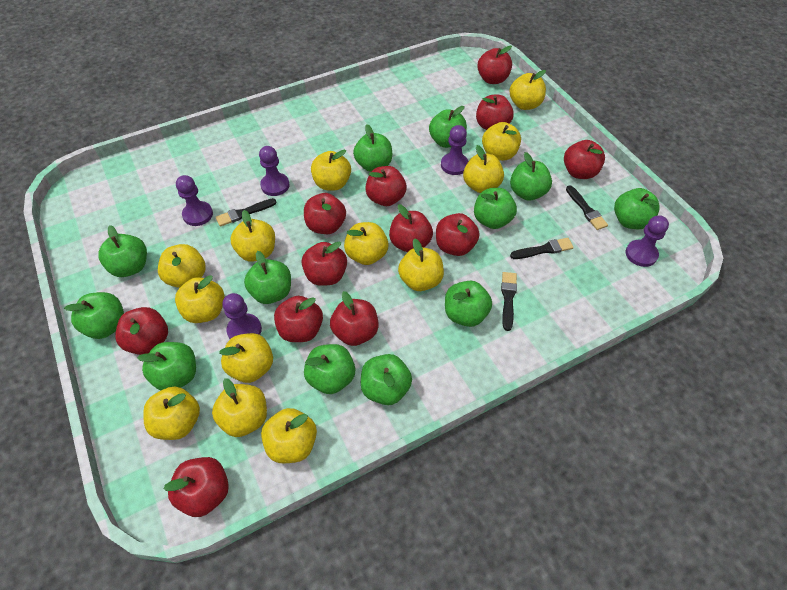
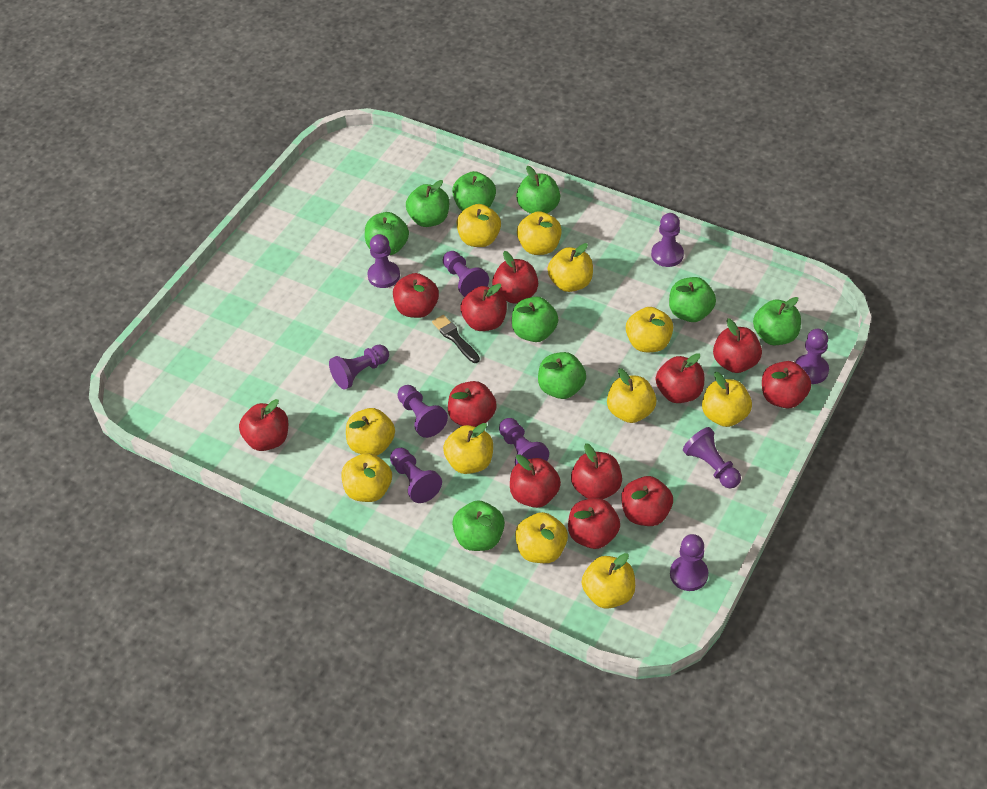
black brush: [216,198,277,227] [501,272,517,331] [510,238,574,259] [566,185,608,230] = 4 -> [432,315,480,363] = 1
green apple: [64,292,124,339] [98,225,147,277] [137,342,196,391] [244,251,291,304] [304,344,355,394] [353,124,392,172] [361,354,412,405] [429,106,467,148] [445,281,492,327] [474,188,517,229] [510,152,552,201] [614,188,660,229] = 12 -> [365,212,409,255] [406,180,449,227] [452,171,496,211] [452,500,505,551] [512,297,558,342] [516,166,560,214] [538,352,586,399] [669,277,716,322] [753,297,801,345] = 9
purple pawn: [176,175,213,226] [223,293,262,339] [259,146,289,196] [441,125,468,175] [626,215,669,267] = 5 -> [329,345,389,390] [367,234,400,288] [390,448,442,503] [397,385,448,438] [443,251,489,297] [499,418,549,465] [651,213,684,267] [670,534,708,591] [683,427,741,488] [795,329,829,384] = 10
yellow apple: [143,387,200,440] [158,244,206,288] [175,275,224,323] [212,378,267,437] [219,333,273,383] [230,210,275,262] [261,408,317,463] [311,150,351,191] [344,222,389,265] [398,238,444,291] [463,145,504,193] [482,122,521,161] [510,70,546,110] = 13 -> [342,453,392,502] [346,408,395,456] [443,423,493,474] [457,204,501,247] [515,512,568,563] [517,211,562,255] [547,243,593,292] [582,553,635,609] [607,368,656,423] [626,307,673,352] [702,372,752,427] = 11

